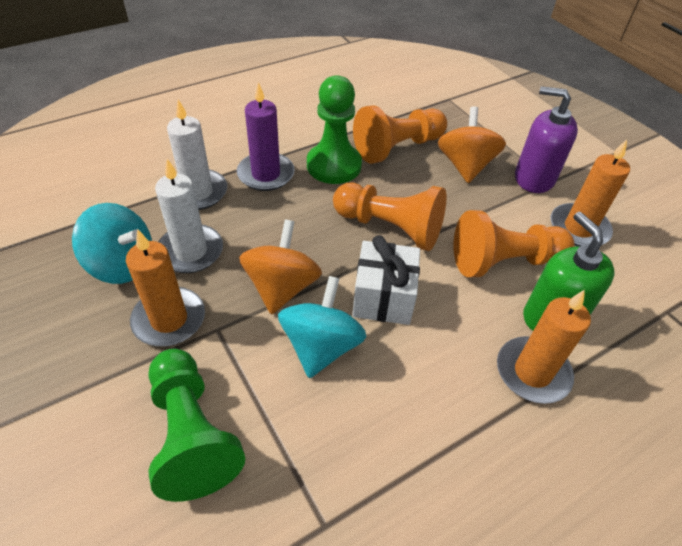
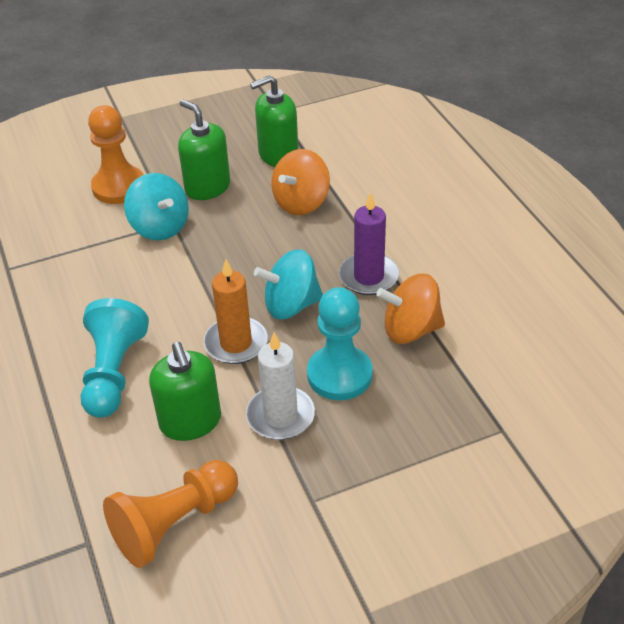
green pawn: [148,349,245,502] [307,75,362,184] = 2 -> none = 0
green soap dispenser: [523,212,614,331] = 1 -> [149,342,221,441] [178,100,230,200] [250,75,298,167] = 3
orange candle: [126,229,205,346] [497,290,591,404] [551,140,630,246] = 3 -> [203,259,268,364] = 1
orange pawn: [333,182,447,251] [353,105,447,164] [454,210,575,277] = 3 -> [88,105,144,204] [103,460,238,568] = 2
purple soap dispenser: [515,86,578,193] = 1 -> none = 0
turquoise pawn: none = 0 -> [80,298,149,418] [307,287,373,400] = 2
white candle: [155,159,223,273] [167,99,227,210] = 2 -> [246,332,315,440] = 1
white gift: [352,235,420,325] = 1 -> none = 0

